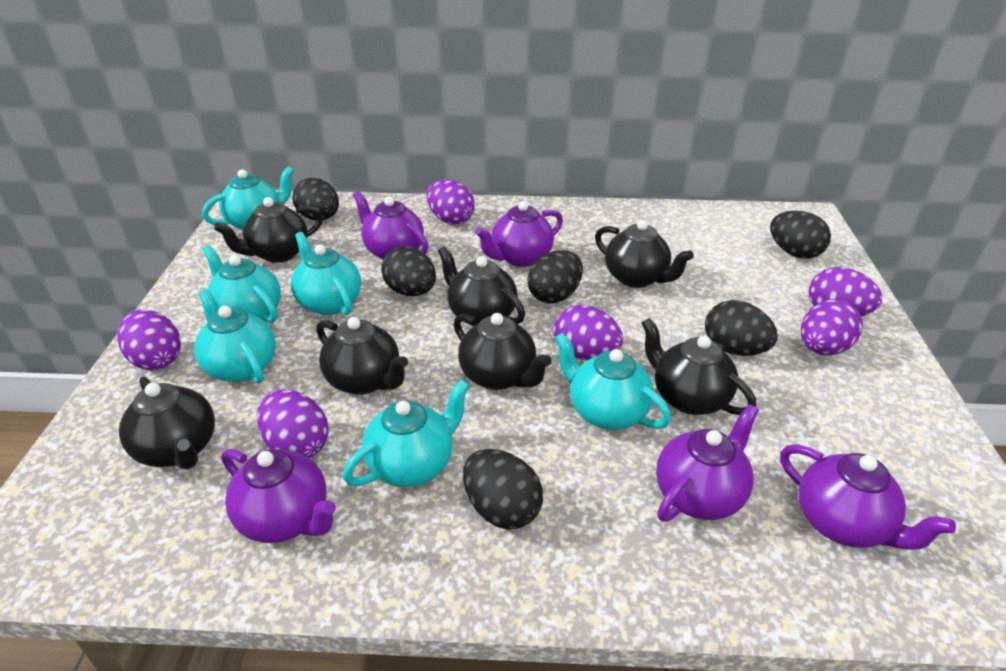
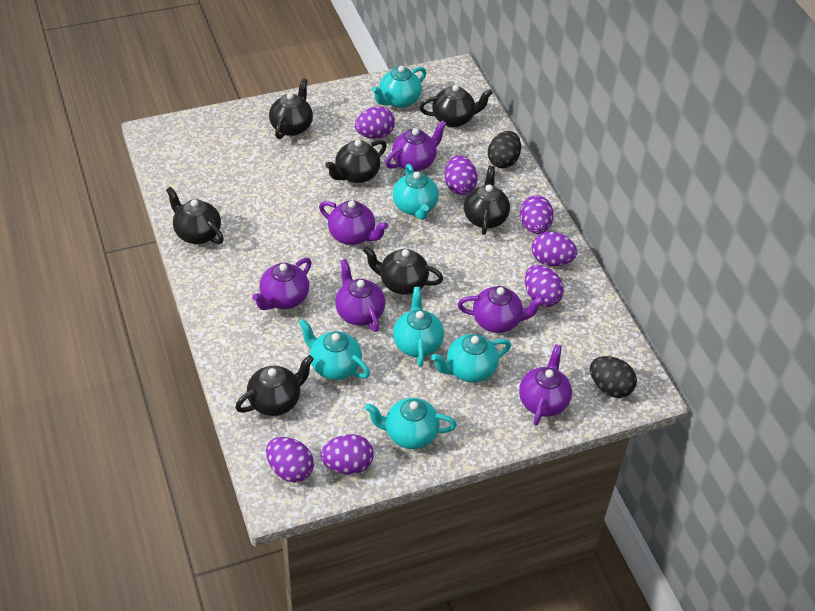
black egg: [293,178,339,220] [381,246,436,296] [463,449,543,529] [527,250,583,303] [705,300,778,356] [770,211,831,259] = 6 -> [488,131,521,168] [590,356,637,398] = 2
purple egg: [117,310,181,370] [257,390,329,458] [427,180,475,224] [554,305,623,360] [800,299,863,355] [808,267,882,316] = 6 -> [266,437,314,482] [320,434,374,474] [355,106,395,139] [445,155,478,195] [520,195,554,234] [525,265,564,307] [531,232,577,266] = 7
purple teapot: [221,449,336,543] [353,191,428,259] [475,201,563,267] [656,404,759,522] [780,444,956,550] = 5 -> [252,258,312,310] [319,200,388,245] [335,259,385,332] [385,120,446,172] [457,286,544,333] [519,344,572,426] = 6

